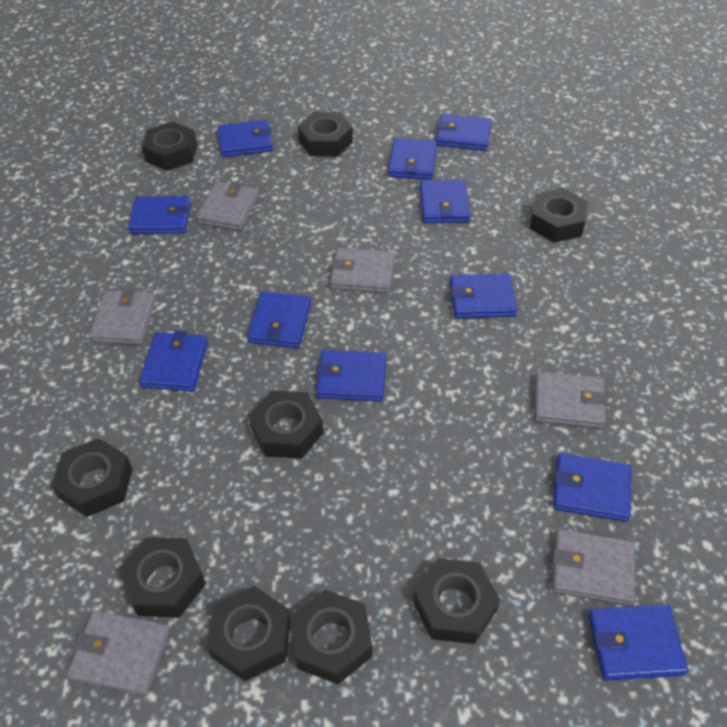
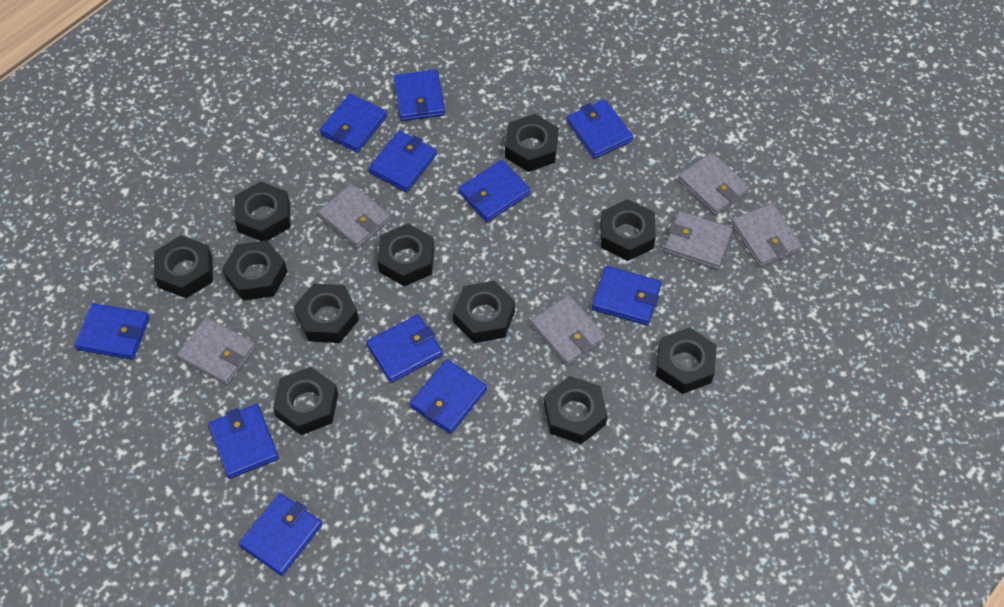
black nut: [51,438,132,517] [118,537,206,618] [142,122,197,171] [206,586,291,681] [249,391,324,459] [291,590,372,684] [298,112,353,157] [413,558,500,644] [529,188,588,243] = 9 -> [154,235,213,298] [222,240,288,300] [234,181,291,241] [273,367,338,435] [294,283,359,343] [377,224,434,286] [453,281,515,343] [505,114,559,172] [544,376,608,444] [600,199,656,261] [656,327,717,394] = 11

